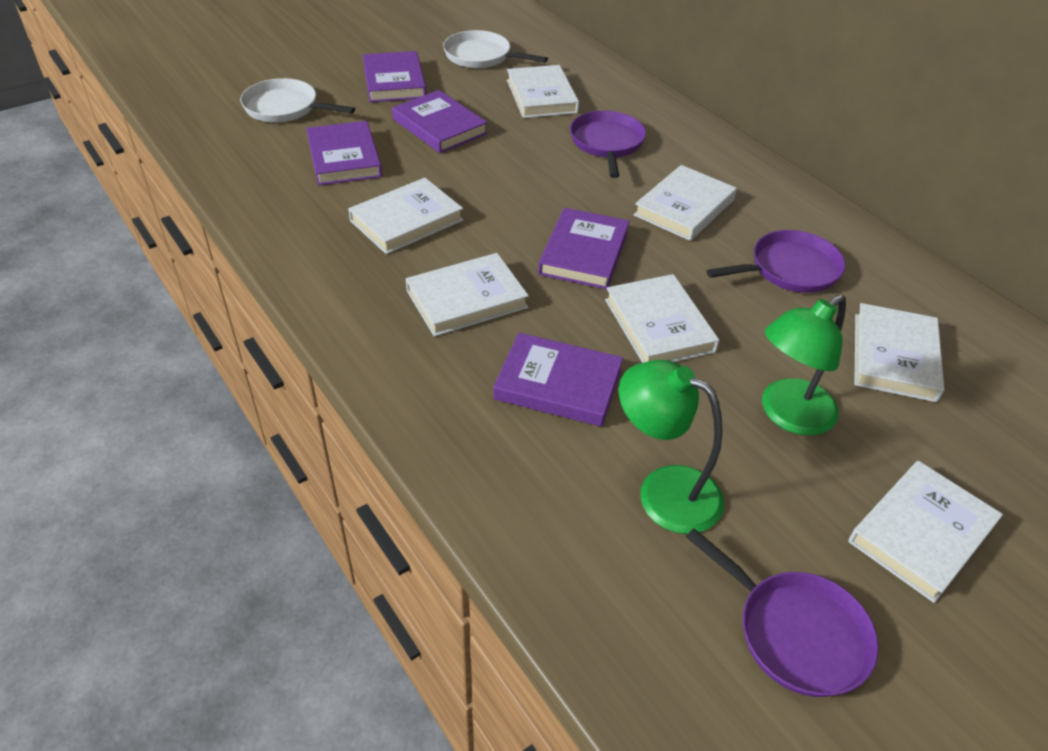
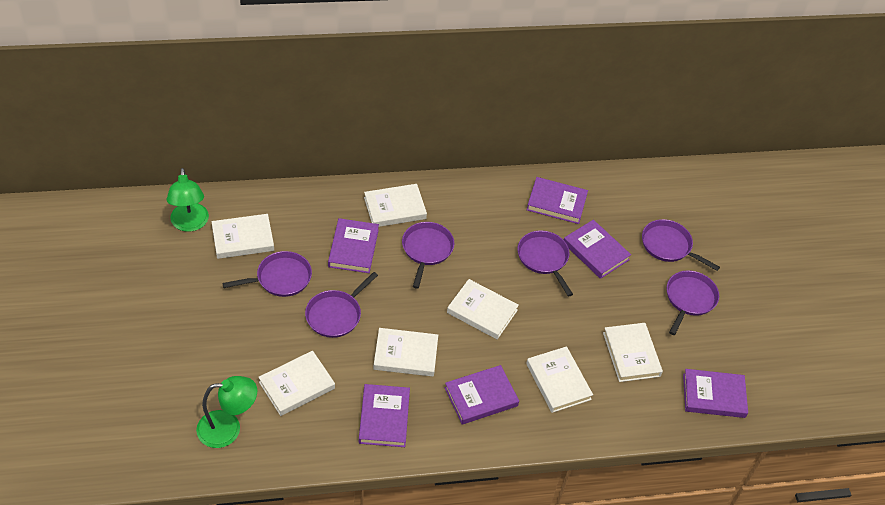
purple book: [306,121,382,185] [363,51,426,102] [392,90,488,153] [493,333,623,427] [538,208,630,289] = 5 -> [328,218,379,273] [359,384,410,447] [445,365,519,425] [527,177,588,224] [564,220,631,279] [683,369,748,418] = 6
purple pan: [570,111,646,178] [686,528,879,697] [706,230,845,293] = 3 -> [222,251,312,297] [305,272,378,338] [402,222,454,289] [518,231,573,296] [642,219,720,271] [667,270,719,335] = 6
white pan: [240,78,355,122] [443,30,548,68] = 2 -> none = 0

